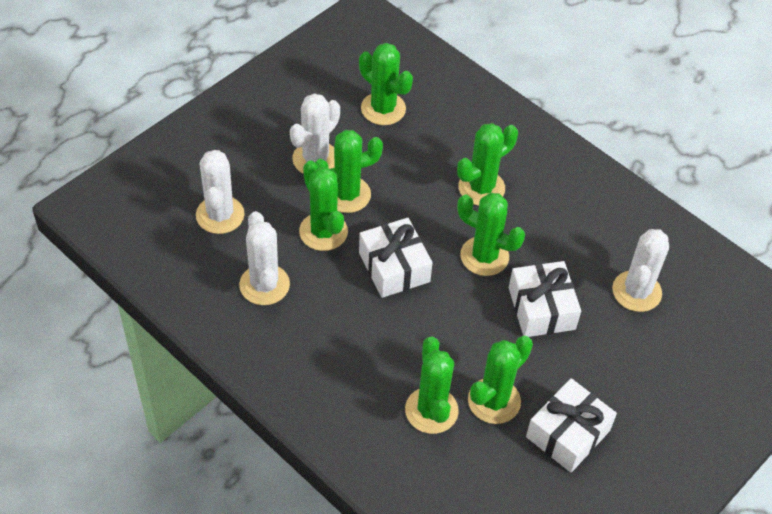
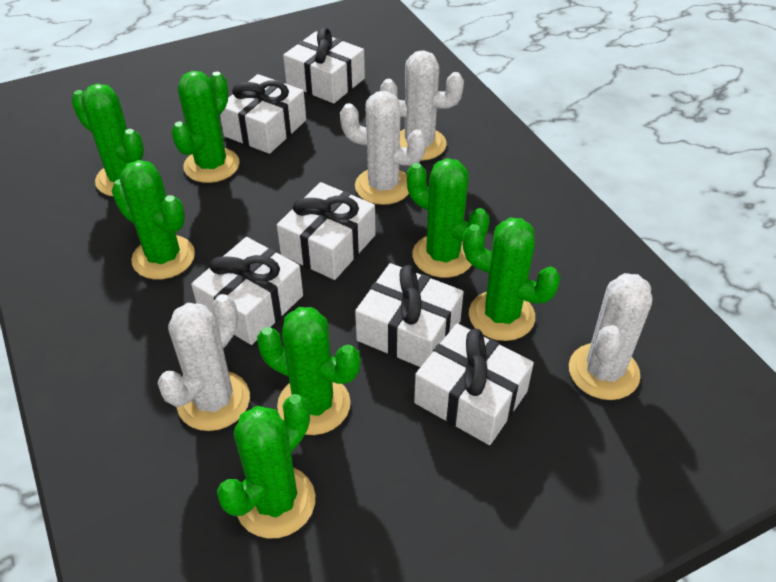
white gift: [359,218,433,298] [509,261,581,337] [526,378,617,472] = 3 -> [191,237,303,345] [220,74,306,154] [277,182,376,280] [283,27,365,103] [355,263,464,367] [414,323,534,445] = 6

